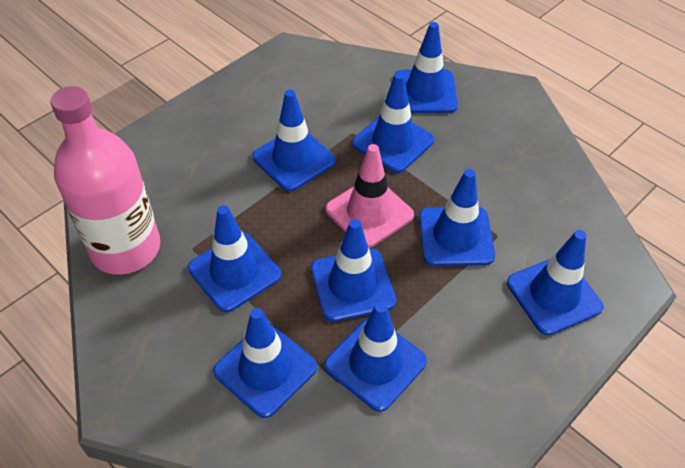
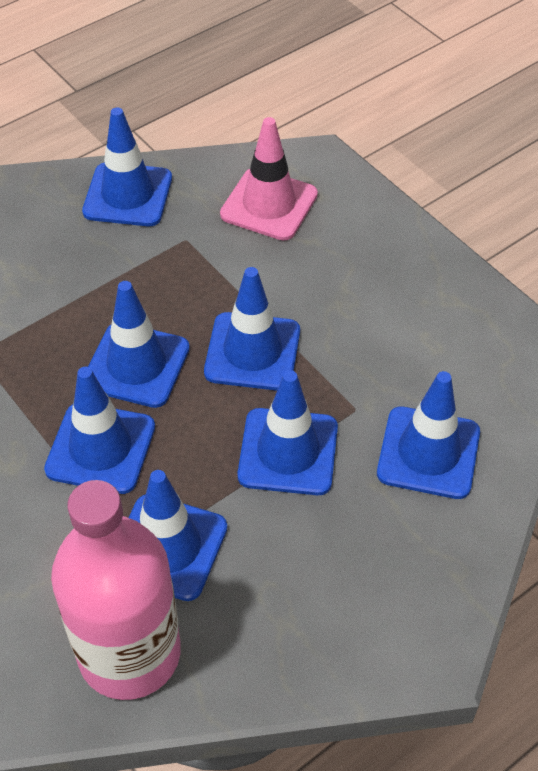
blue traffic cone: [188,205,281,312] [213,308,317,418] [252,90,336,191] [311,219,396,322] [324,302,427,412] [352,72,434,173] [396,22,458,113] [419,169,495,266] [507,230,604,335] = 9 -> [44,367,155,494] [82,108,172,226] [88,281,190,408] [128,470,227,601] [204,267,300,391] [238,370,338,495] [377,371,480,499] = 7

